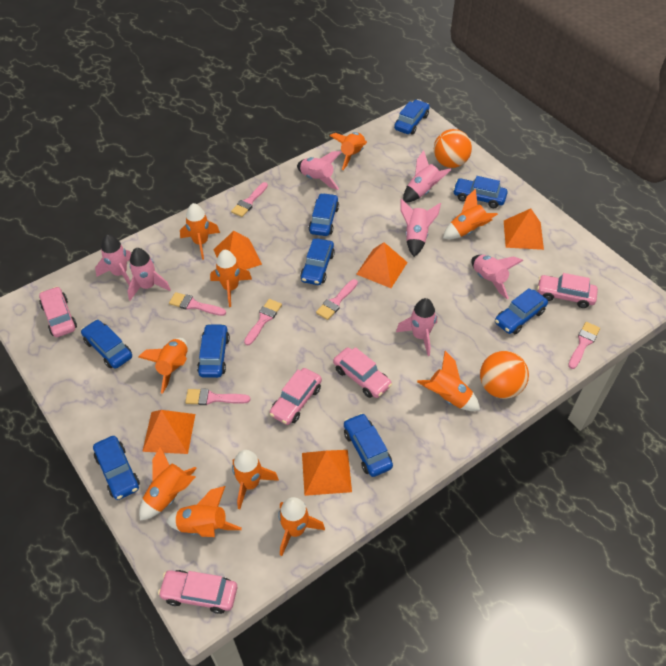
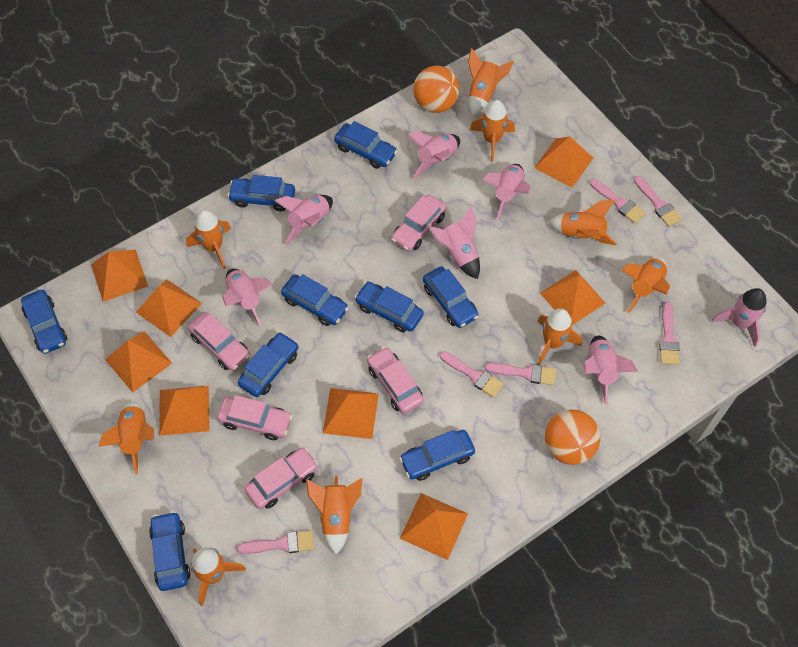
orange pyramid: [142,410,195,454] [213,231,262,269] [302,450,352,496] [356,242,408,288] [504,208,544,250] = 5 -> [91,250,148,302] [105,331,172,392] [136,280,202,337] [159,386,209,436] [323,388,379,439] [400,493,468,560] [534,137,593,188] [540,270,605,326] = 8
orange rocket: [138,338,188,394] [139,446,197,521] [166,486,242,537] [180,203,220,260] [210,250,252,307] [232,450,279,509] [278,497,325,556] [330,132,367,170] [417,351,480,411] [443,189,498,239] = 10 -> [99,401,154,474] [186,210,231,269] [191,548,246,606] [306,476,362,554] [468,48,514,116] [470,100,515,162] [538,308,582,365] [548,200,617,245] [621,258,670,313] = 9

